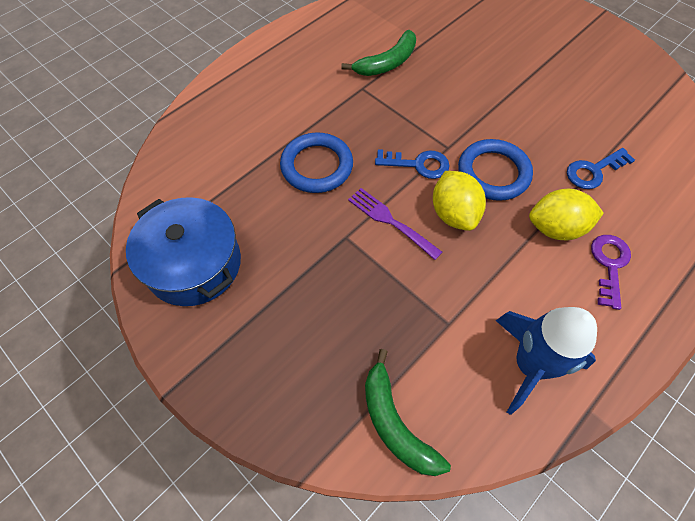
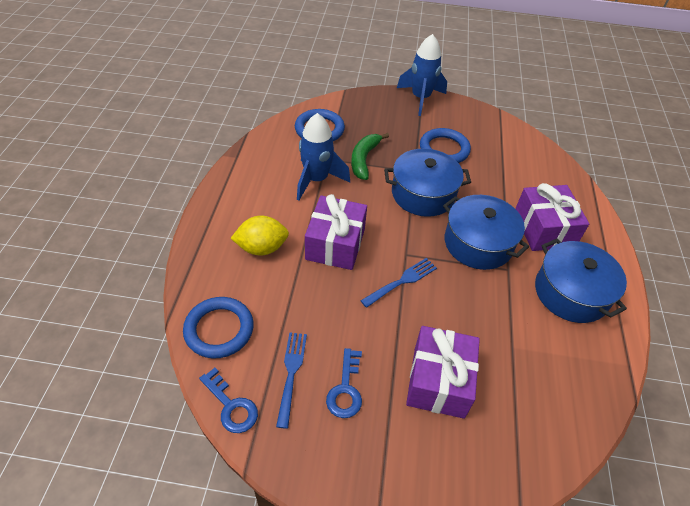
blue fork: none = 0 -> [276,332,307,429] [361,258,437,308] = 2
blue pot: [126,197,241,306] = 1 -> [384,149,471,217] [443,195,529,270] [535,239,627,323] = 3
blue ring: [280,133,353,193] [458,139,533,201] = 2 -> [183,297,254,359] [295,109,345,141] [420,128,471,163] = 3
blue rocket: [496,307,597,415] = 1 -> [297,113,350,200] [397,34,447,116] = 2
green banana: [341,30,416,76] [365,349,451,476] = 2 -> [351,133,389,180] = 1
purple fork: [348,188,442,260] = 1 -> none = 0
purple gift: none = 0 -> [305,194,367,270] [406,326,480,419] [515,183,589,251] = 3
purple key: [591,235,631,310] = 1 -> none = 0
yellow lemon: [433,171,486,231] [529,189,604,240] = 2 -> [231,216,289,256] = 1

